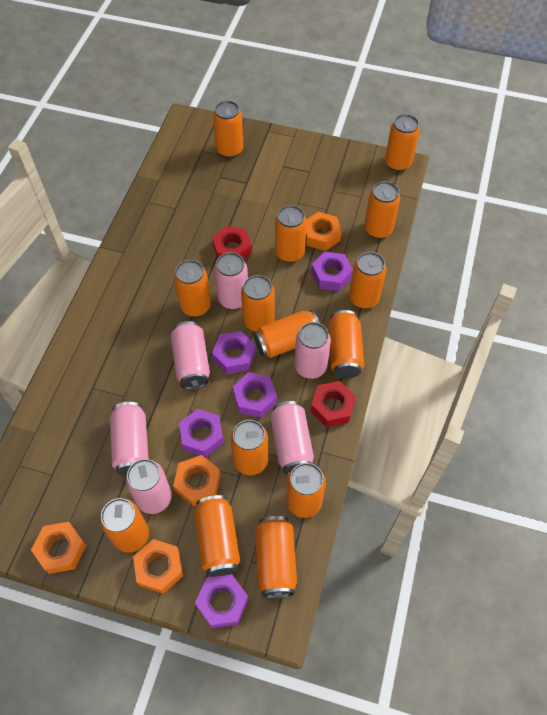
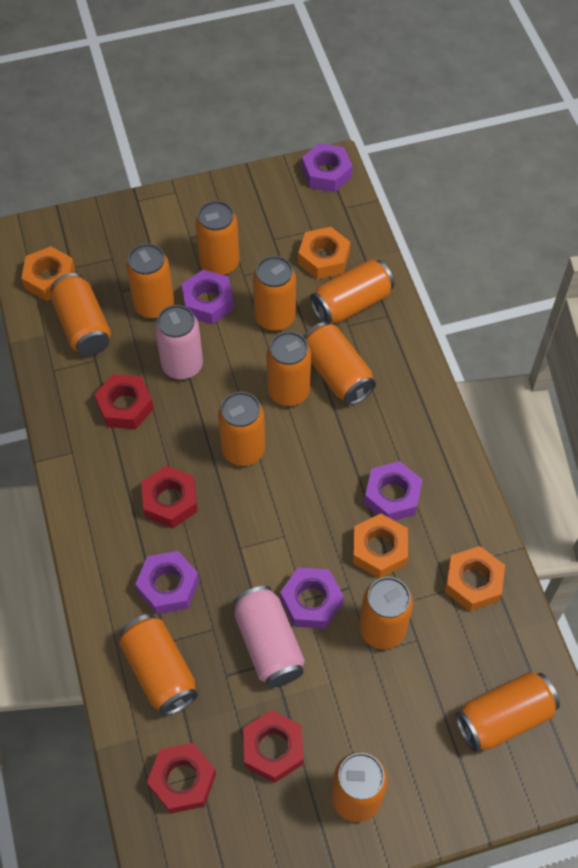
orange can: [100,498,149,553] [174,260,211,317] [195,495,240,577] [213,101,243,158] [230,420,269,475] [241,275,275,332] [254,310,320,358] [255,516,297,598] [275,205,307,263] [286,463,326,518] [328,310,364,378] [349,252,386,309] [364,181,400,239] [385,114,420,172] = 14 -> [51,273,111,356] [119,614,198,716] [126,244,174,319] [195,201,240,276] [218,392,265,466] [253,256,296,331] [266,331,311,406] [303,322,376,405] [310,259,394,324] [331,752,388,822] [359,577,413,649] [455,672,560,752] = 12
pink can: [110,402,149,476] [126,459,172,514] [171,321,210,390] [214,252,248,310] [270,401,314,475] [294,322,331,379] = 6 -> [155,305,203,380] [234,586,305,688] = 2
red nut: [212,226,252,259] [311,381,356,427] = 2 -> [94,374,154,429] [141,466,198,528] [147,743,216,814] [243,710,303,783] = 4

